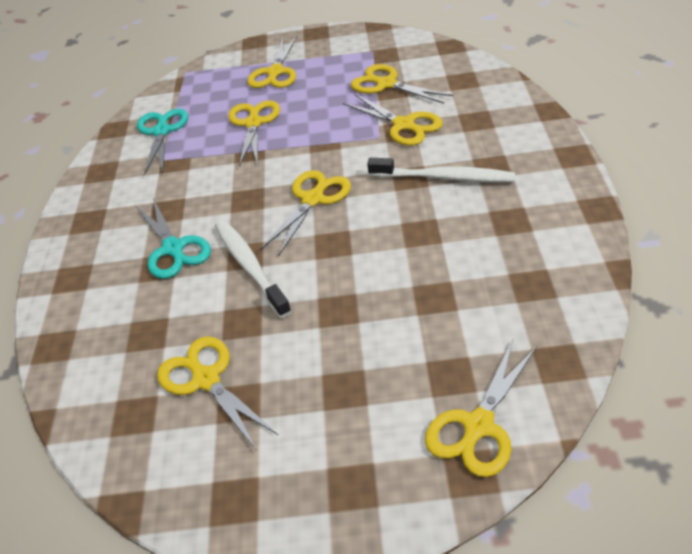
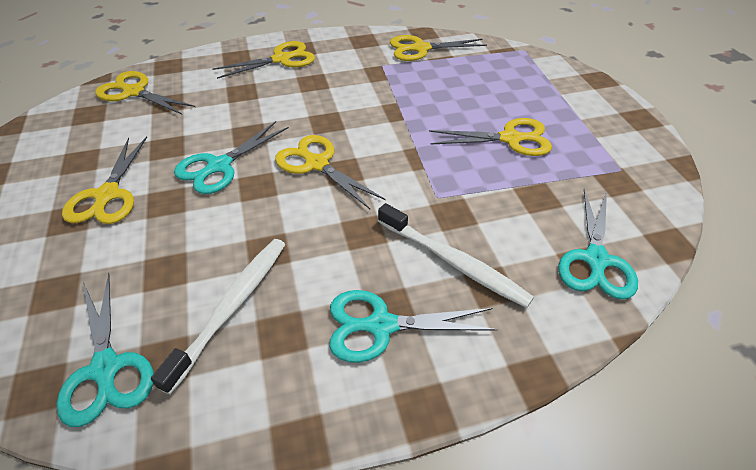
turquoise scissors: [136,198,211,279] [137,109,188,175] = 2 -> [56,273,154,427] [174,121,289,194] [329,290,498,363] [558,189,638,300] = 4
yellow scissors: [157,337,278,449] [228,100,280,167] [247,36,297,88] [260,170,351,257] [343,94,443,146] [351,64,453,104] [425,340,537,477] = 7 -> [62,136,147,224] [95,71,195,114] [212,41,315,79] [275,135,385,209] [390,35,487,61] [429,118,552,156] = 6

